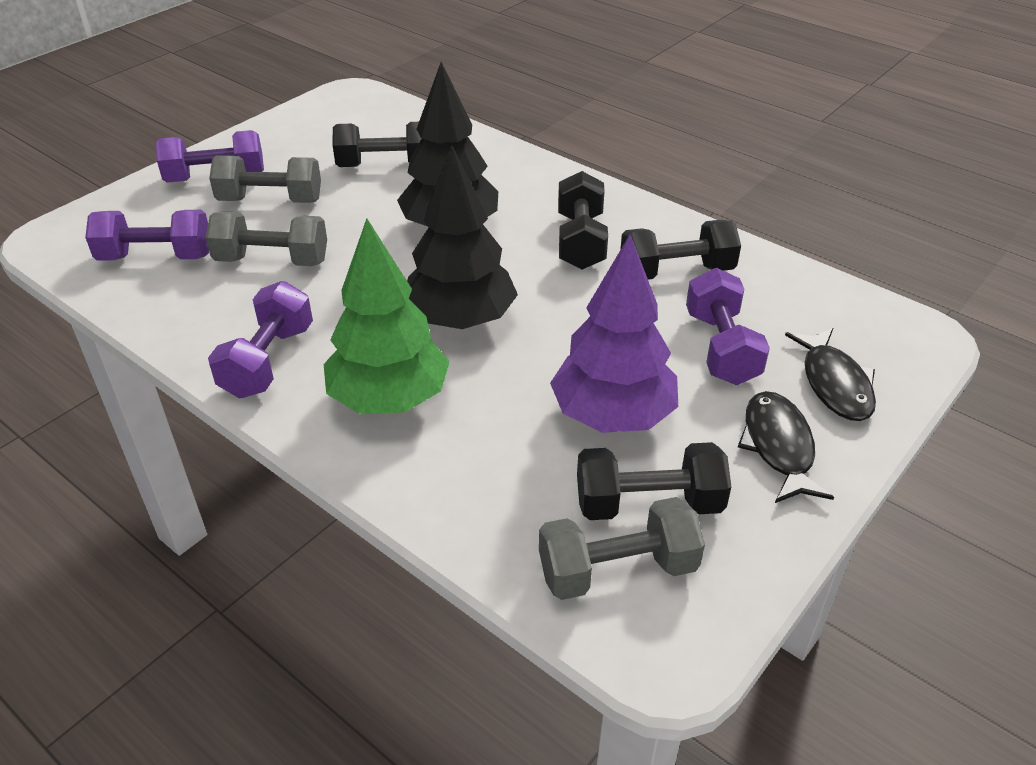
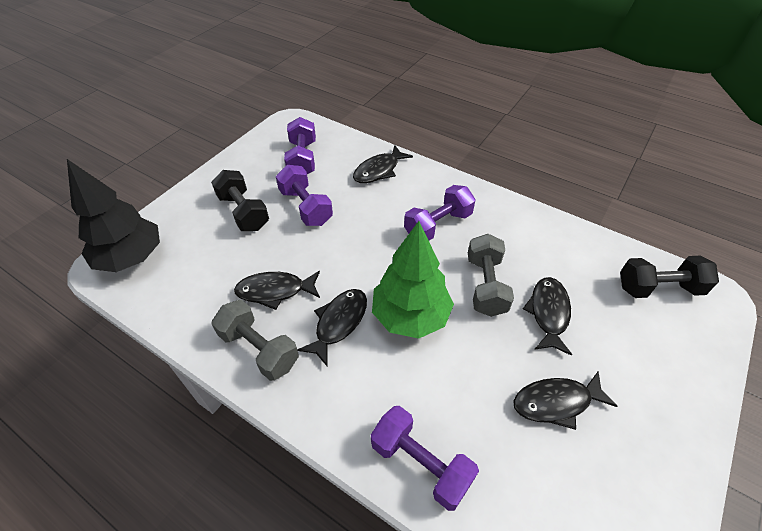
black dumbbell: [333,122,422,167] [558,171,608,270] [577,442,731,520] [620,220,741,280] = 4 -> [211,170,269,231] [620,256,719,298] = 2
black fish: [738,391,834,503] [785,328,876,421] = 2 -> [234,271,320,310] [297,289,367,366] [353,145,413,183] [513,371,617,430] [523,277,572,356] = 5
black tree: [397,62,498,227] [407,145,518,329] = 2 -> [67,159,160,272] = 1
grey dumbbell: [206,211,327,266] [209,156,321,203] [539,497,705,600] = 3 -> [212,300,299,381] [468,234,514,317] = 2
purple tree: [550,235,678,433] = 1 -> none = 0

